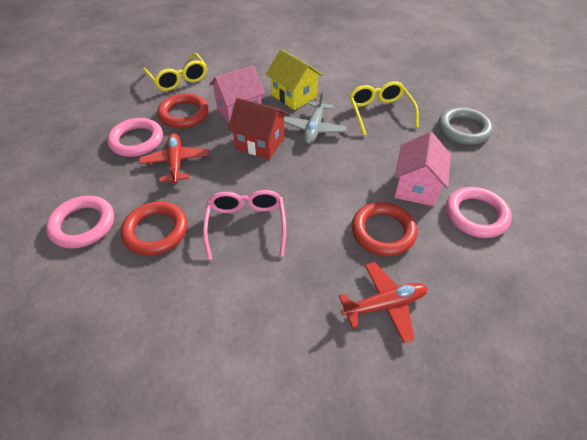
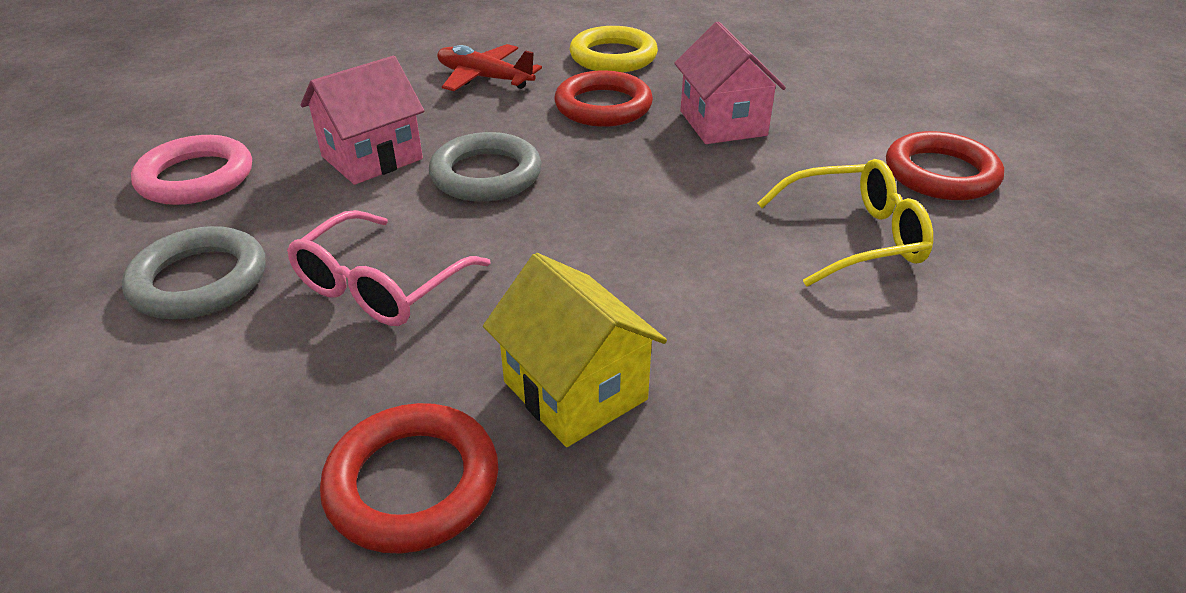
grey plane: [284,91,347,144] = 1 -> none = 0
grey ring: [438,107,493,145] = 1 -> [122,226,266,319] [429,132,542,202] = 2
pink ring: [46,196,114,249] [107,118,163,157] [446,187,512,238] = 3 -> [131,135,252,205] = 1
red house: [228,98,288,159] = 1 -> none = 0
red plane: [139,133,210,184] [339,262,427,343] = 2 -> [437,44,542,91] = 1
yellow glasses: [143,53,207,91] [349,81,419,135] = 2 -> [757,159,933,287] = 1
yellow ring: none = 0 -> [569,26,658,72] = 1

